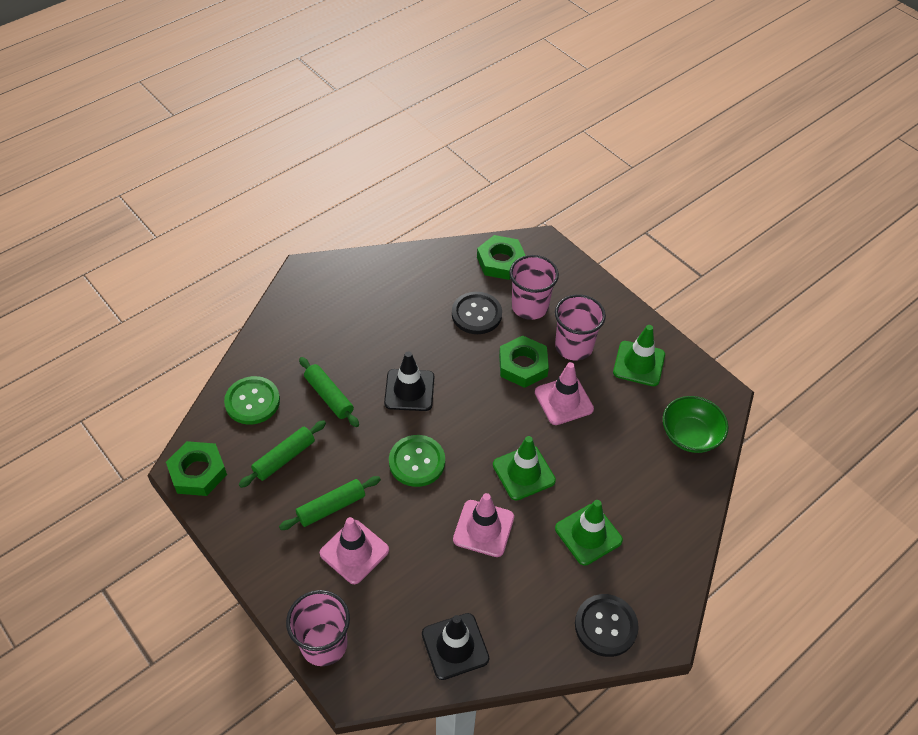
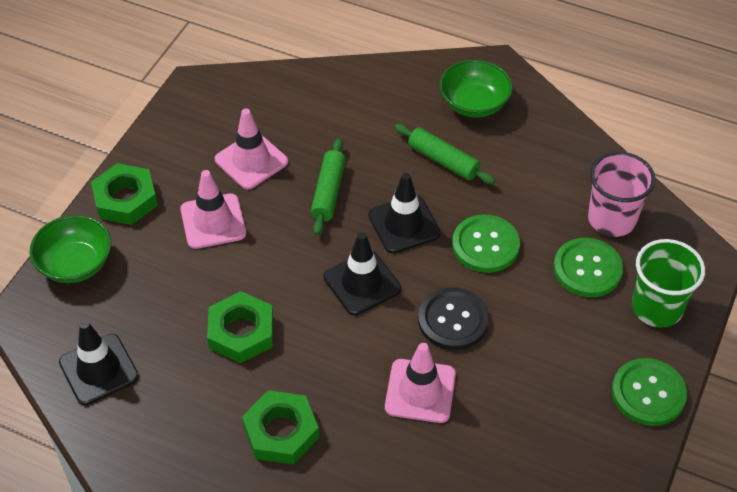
black button: [452,292,502,334] [575,594,639,657] = 2 -> [418,287,489,350] = 1
black traffic cone: [384,351,434,411] [422,613,489,680] = 2 -> [59,321,139,405] [324,232,401,315] [368,173,441,253] = 3
green bowl: [663,396,729,453] = 1 -> [29,215,111,283] [439,60,513,118] = 2
green button: [224,376,280,425] [389,435,445,487] = 2 -> [452,214,520,273] [554,238,623,297] [612,358,687,426] = 3
green cup: none = 0 -> [632,239,705,327] = 1
green rolling pin: [239,420,326,488] [279,476,381,530] [299,357,359,427] = 3 -> [311,138,346,235] [394,124,496,184] = 2
green traffic cone: [493,436,556,501] [555,500,623,566] [613,325,665,386] = 3 -> none = 0
pink cup: [286,590,350,666] [509,255,559,320] [555,294,606,361] = 3 -> [588,152,656,237] = 1

